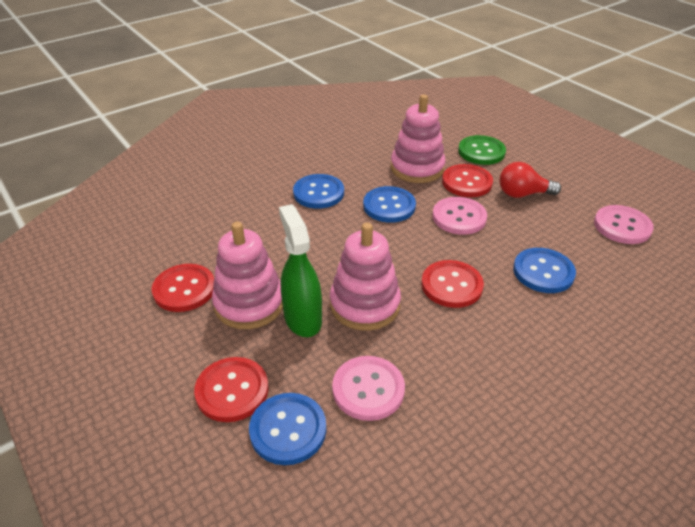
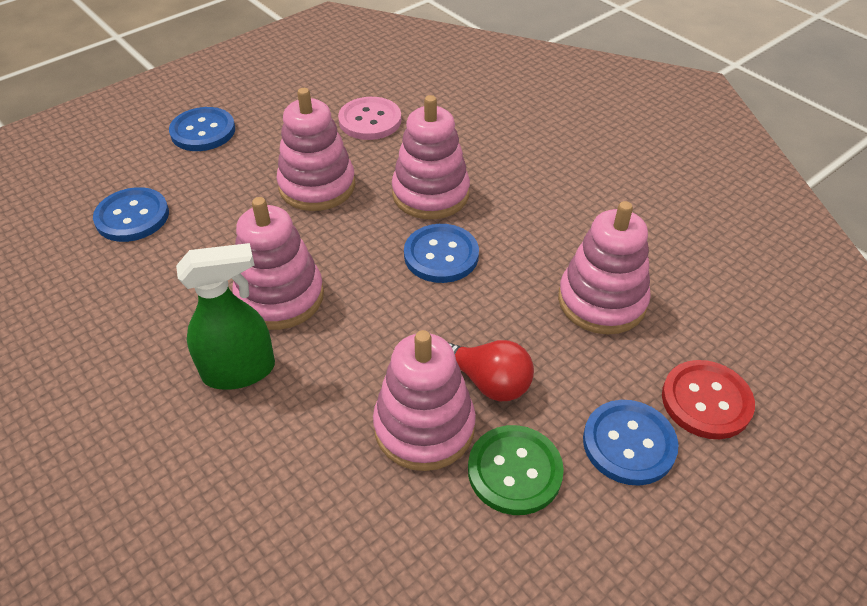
pink button: [332,356,405,421] [432,197,487,235] [594,205,654,244] = 3 -> [338,97,401,140] = 1
pink stacking toy: [212,221,283,329] [330,223,401,331] [391,95,446,183] = 3 -> [232,197,324,330] [276,88,355,211] [373,330,476,471] [392,95,470,219] [558,201,651,334] = 5
red button: [152,264,214,312] [194,357,268,422] [421,260,484,308] [442,164,493,197] = 4 -> [662,360,755,439] = 1

